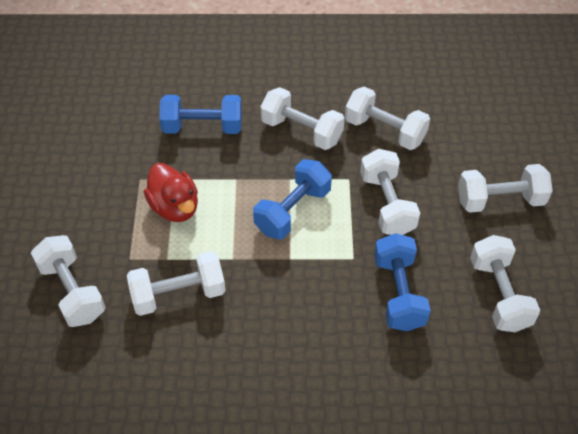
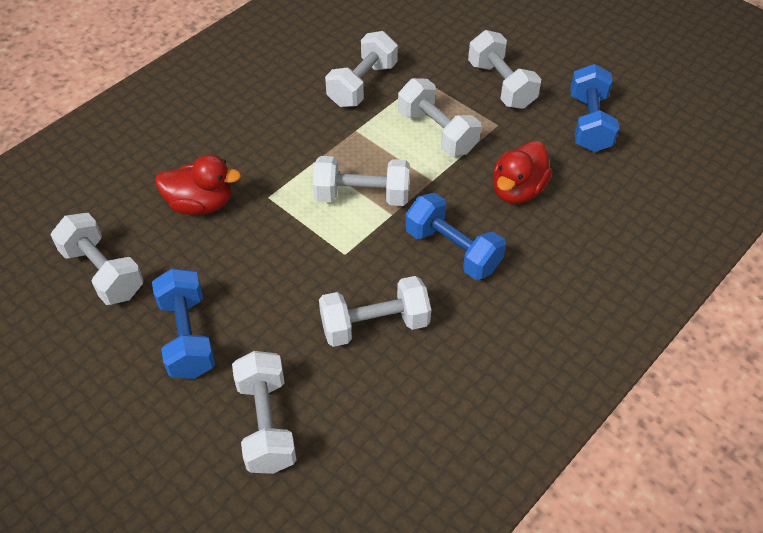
red duck: [144,163,198,222] = 1 -> [155,154,241,215] [493,141,552,204] = 2

